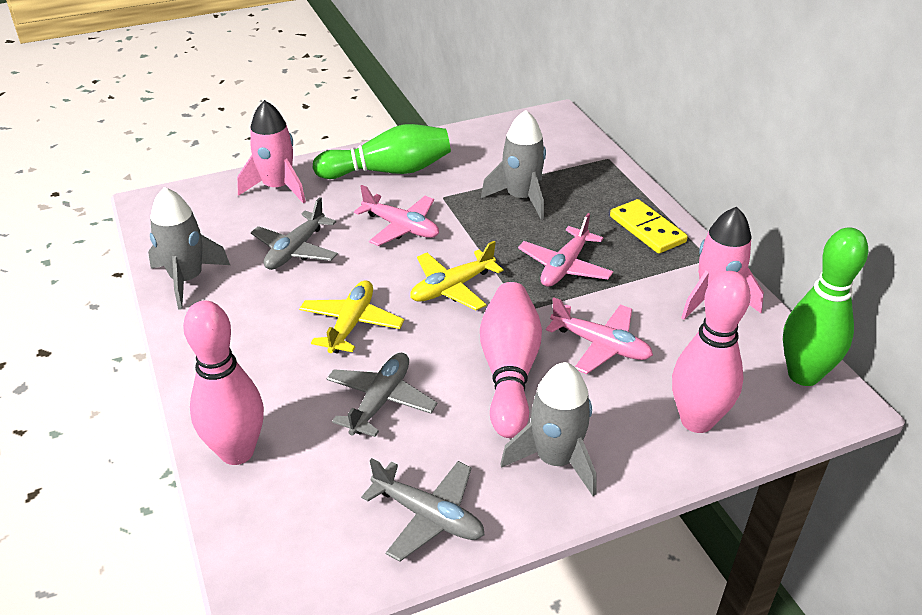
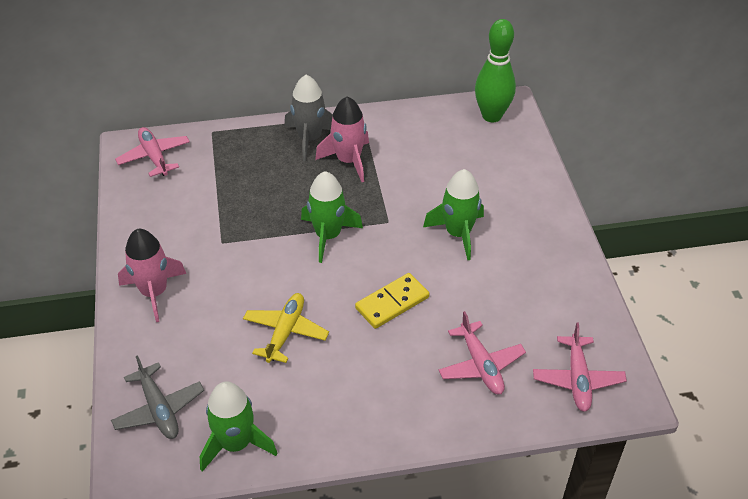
green bowling pin: [313,124,451,179] [783,227,868,386] = 2 -> [475,19,516,122] = 1
green rocket: none = 0 -> [200,382,277,472] [301,171,363,263] [423,169,484,260] = 3
grey plane: [251,197,338,270] [327,353,437,437] [361,458,485,562] = 3 -> [111,355,204,439] = 1
grey rocket: [148,187,230,310] [481,110,546,219] [500,362,596,496] = 3 -> [285,75,333,162] = 1
pink bowling pin: [183,300,264,465] [480,282,542,438] [672,271,751,433] = 3 -> none = 0
yellow plane: [299,280,404,353] [410,241,503,310] = 2 -> [243,293,329,363] = 1

